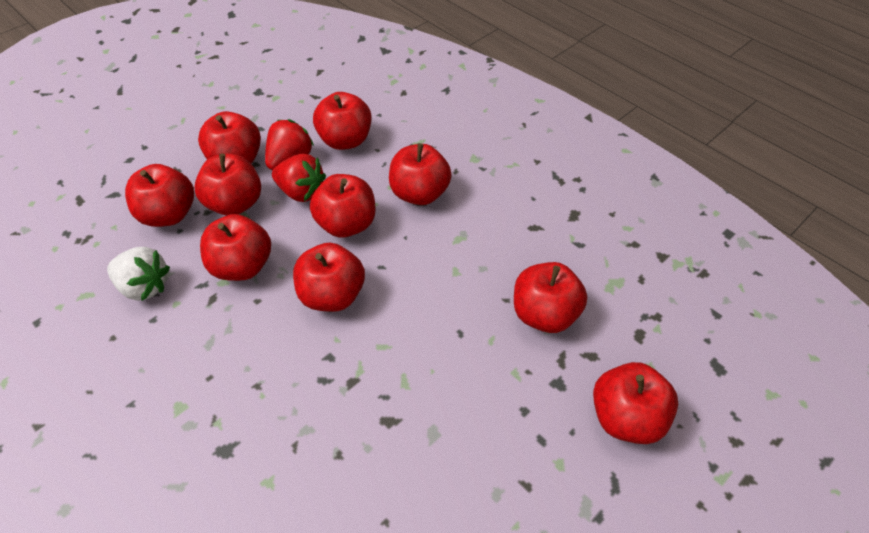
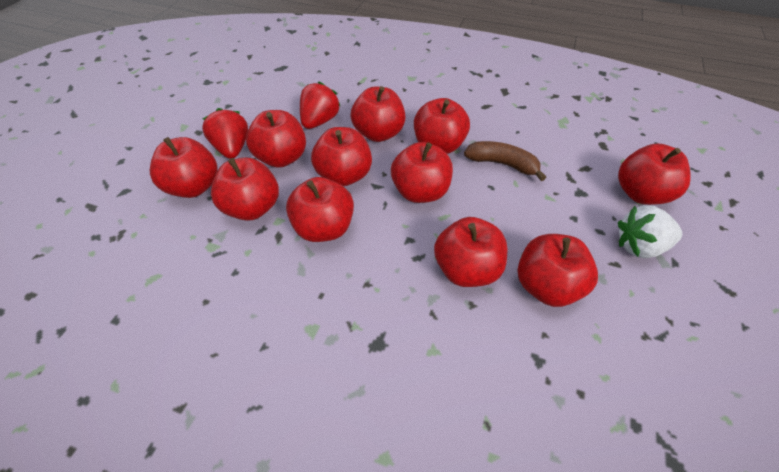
brown banana: none = 0 -> [464,141,546,181] = 1
red apple: [125,164,194,227] [194,153,261,216] [198,111,261,163] [200,214,271,281] [293,243,365,312] [310,174,376,238] [313,92,371,150] [389,143,452,205] [514,262,587,333] [593,362,678,444] = 10 -> [150,137,218,198] [211,158,279,221] [246,110,306,168] [286,177,354,242] [311,127,372,186] [350,86,406,142] [391,142,453,203] [414,98,470,154] [434,217,507,287] [518,234,598,307] [618,143,691,205] = 11

